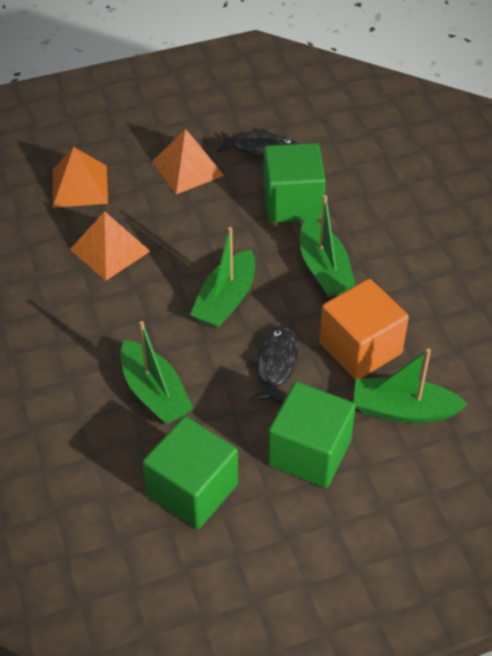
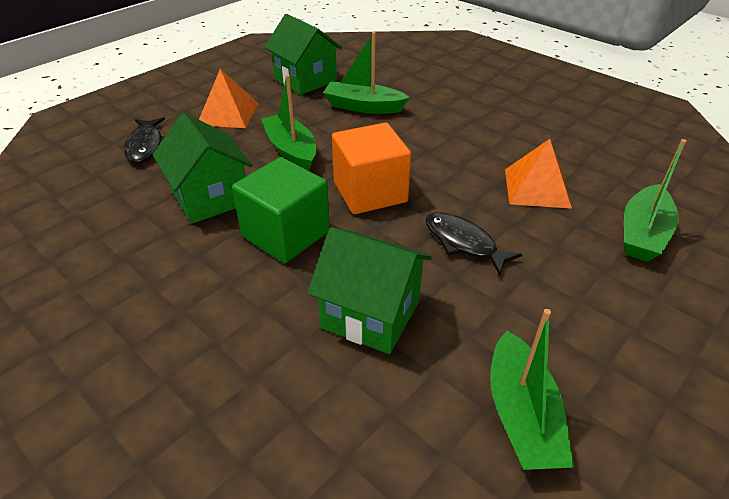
green cube: [143,416,238,529] [263,143,326,222] [268,381,356,488] = 3 -> [232,157,330,263] = 1
green house: none = 0 -> [152,113,253,224] [264,14,342,95] [307,227,432,354] = 3
orange pyramid: [52,147,108,208] [70,211,150,281] [152,129,224,194] = 3 -> [199,69,259,128] [505,139,572,209] = 2

